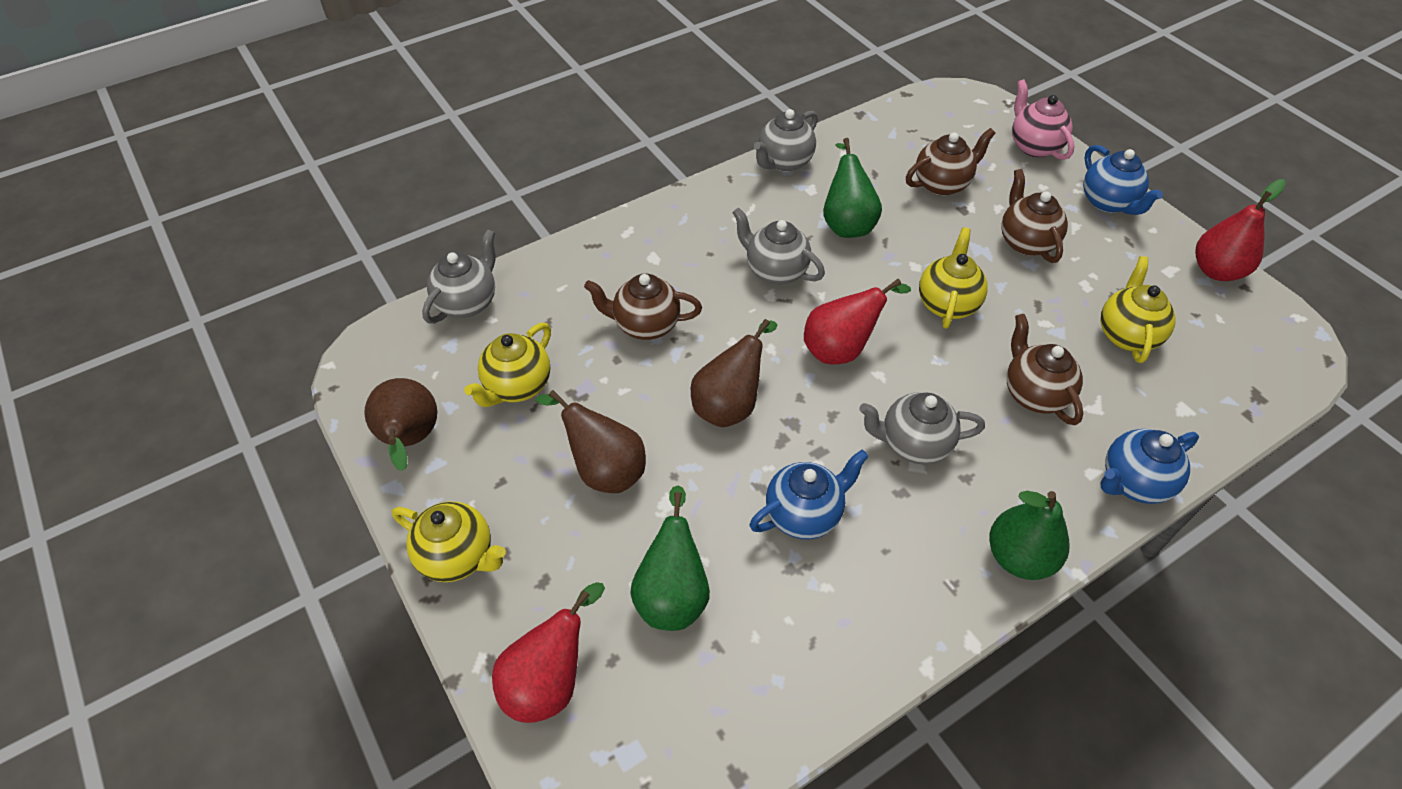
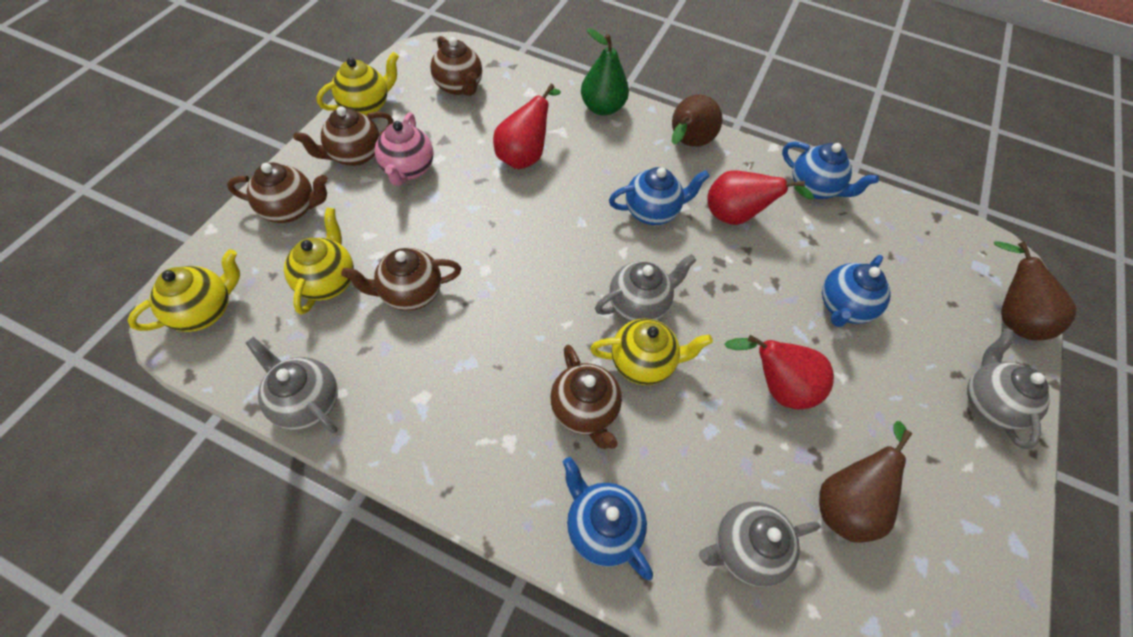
blue teapot: [750,450,869,539] [1083,145,1163,215] [1101,429,1199,504] = 3 -> [563,457,653,580] [609,167,710,225] [782,142,879,199] [822,255,891,327] = 4
brown teapot: [584,274,702,340] [906,128,995,196] [1001,169,1068,263] [1007,314,1083,425] = 4 -> [227,163,328,223] [293,106,394,166] [341,248,461,311] [430,36,482,96] [550,345,622,449] = 5
green pear: [630,486,710,631] [823,138,882,238] [989,491,1069,580] = 3 -> [581,28,629,116] = 1

